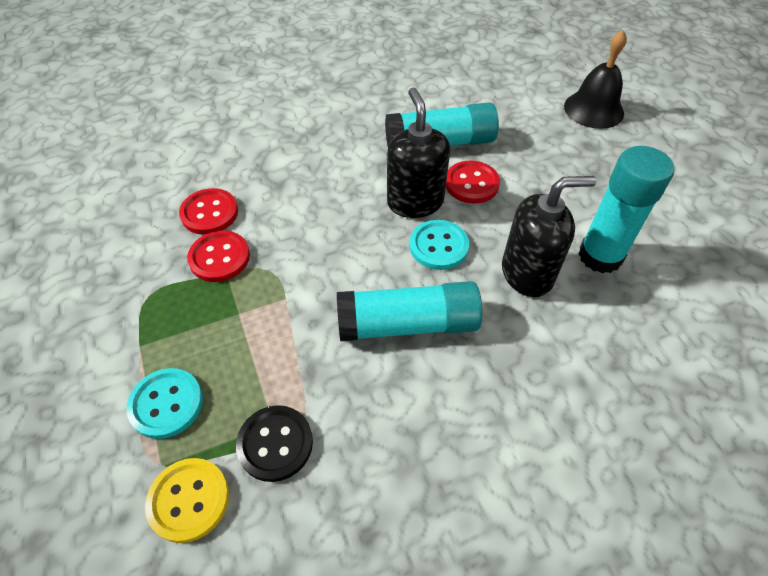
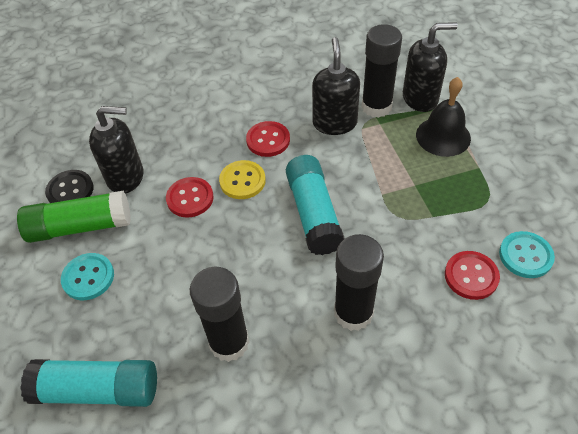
black glue stick: none = 0 -> [190,267,250,362] [334,234,384,331] [361,24,402,118] = 3
black soap dispenser: [387,87,450,218] [502,176,596,297] = 2 -> [89,106,143,193] [312,37,360,135] [403,22,458,112] = 3
green glue stick: none = 0 -> [17,190,131,243] = 1
turquoise glue stick: [337,281,483,341] [385,102,499,147] [578,146,674,273] = 3 -> [20,359,157,407] [286,155,345,255] = 2

